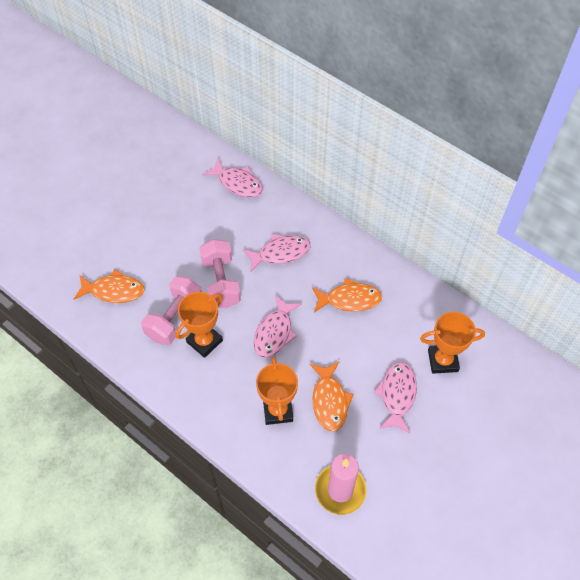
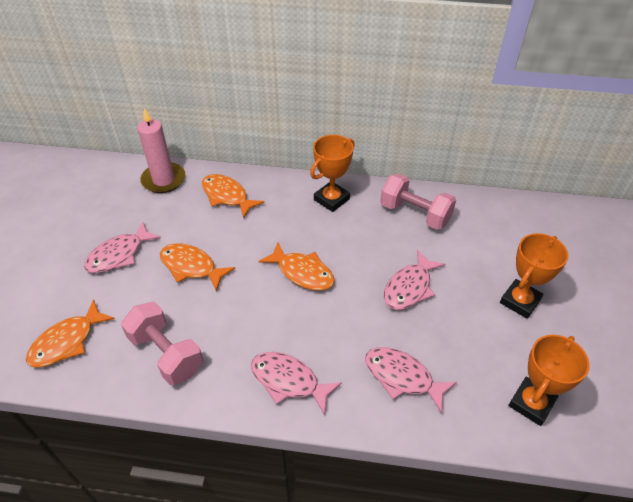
orange fish: [74,269,144,303] [310,362,354,432] [312,278,382,312] = 3 -> [26,299,115,367] [160,243,235,292] [202,174,264,219] [259,242,335,291] = 4

